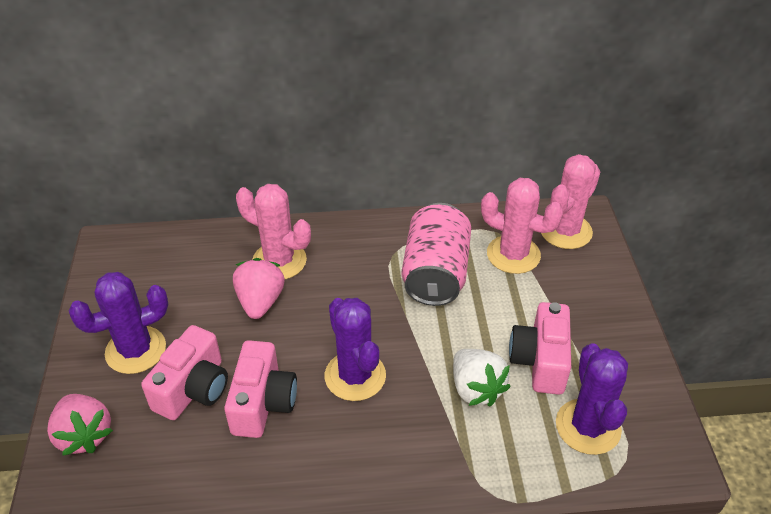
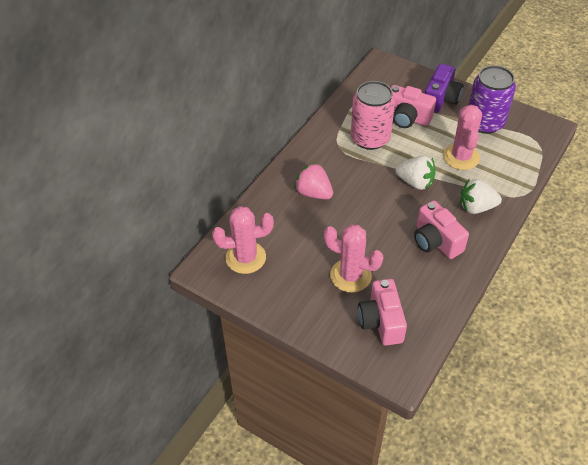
pink strawberry: [47,394,113,456] [233,258,285,319] = 2 -> [294,162,333,199] = 1
purple cactus: [69,272,168,374] [325,298,386,401] [556,343,628,455] = 3 -> none = 0
purple camera: none = 0 -> [424,64,463,113] = 1
purple can: none = 0 -> [468,65,516,134] = 1
white strawberry: [453,349,511,407] = 1 -> [395,155,436,190] [460,179,502,214] = 2

